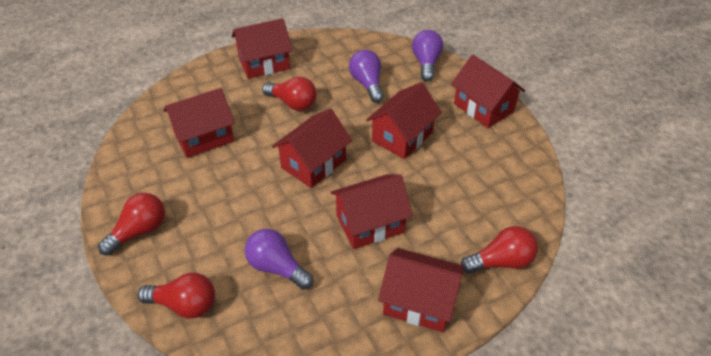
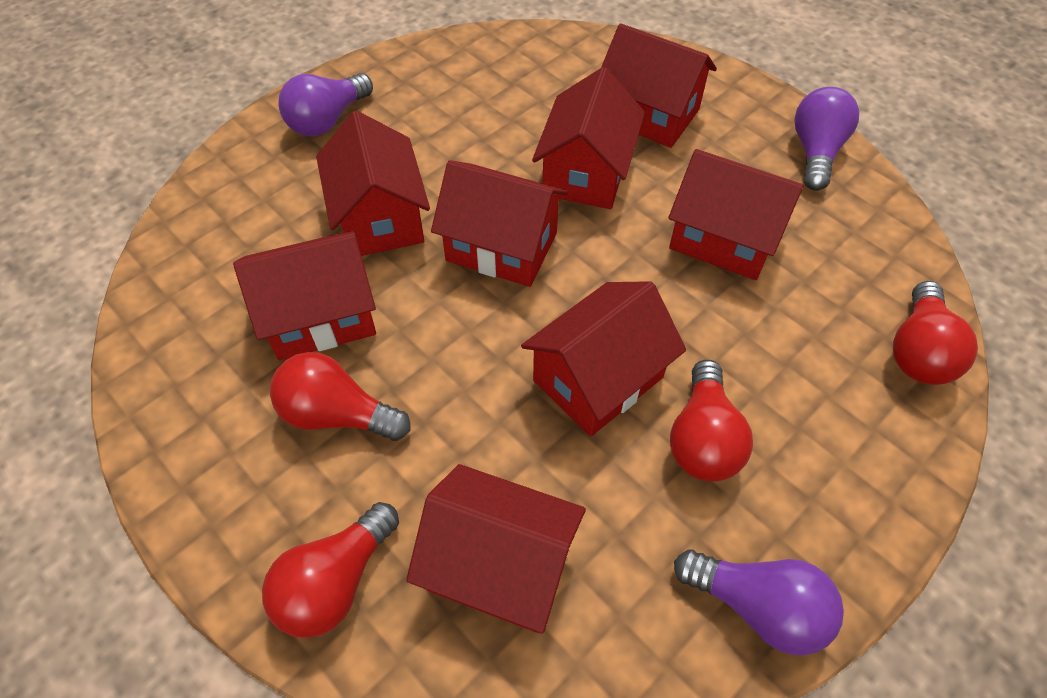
red house: [164,88,235,158] [232,18,292,79] [272,108,352,188] [330,174,413,249] [366,82,442,159] [378,248,465,332] [451,55,525,128] = 7 -> [233,230,376,360] [316,111,430,256] [406,464,586,633] [431,160,568,287] [521,281,686,437] [532,67,645,209] [601,23,717,148] [668,149,804,280] = 8

